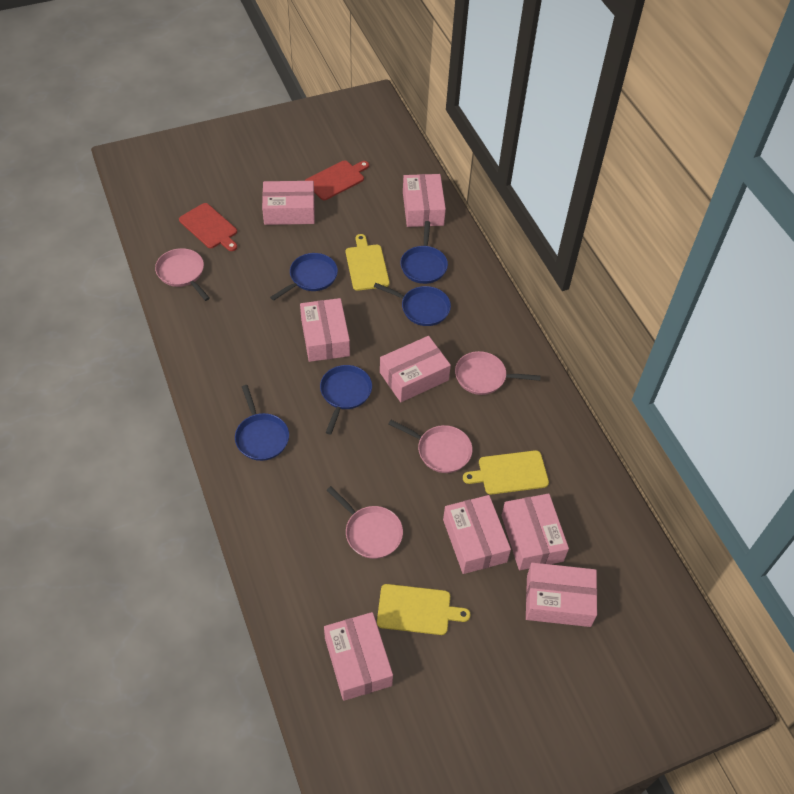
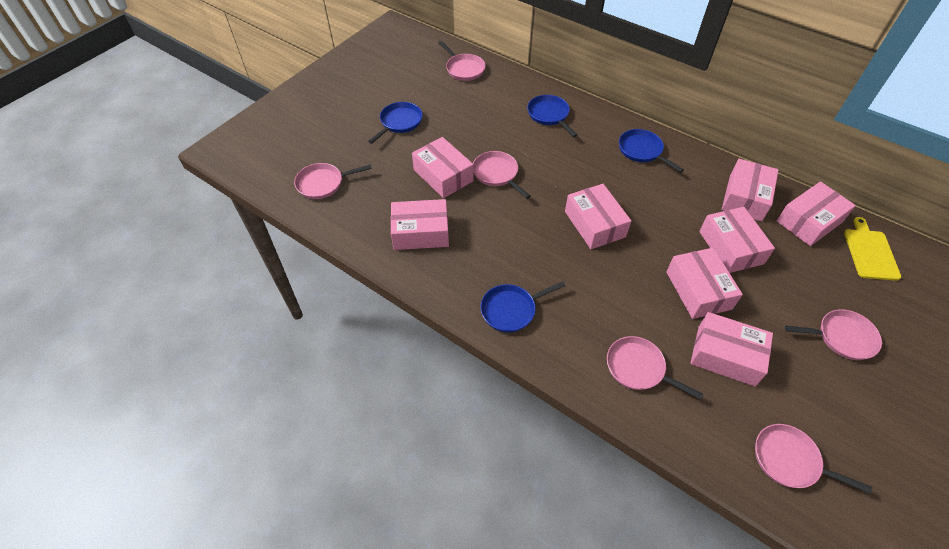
blue pan: [235,385,289,461] [270,253,338,301] [320,365,372,434] [374,283,451,326] [400,221,448,284] = 5 -> [368,102,423,144] [480,281,565,333] [527,95,577,137] [619,129,684,173] = 4
pink pan: [155,248,210,301] [327,486,403,559] [389,420,473,473] [455,351,541,395] = 4 -> [294,163,372,199] [438,41,486,81] [473,151,530,199] [607,336,703,399] [755,424,872,494] [785,309,882,360] = 6
red cutting board: [179,203,237,251] [305,160,369,200] = 2 -> none = 0
yellow cutting board: [346,234,390,291] [377,584,471,635] [463,450,549,495] = 3 -> [844,217,901,281] = 1

